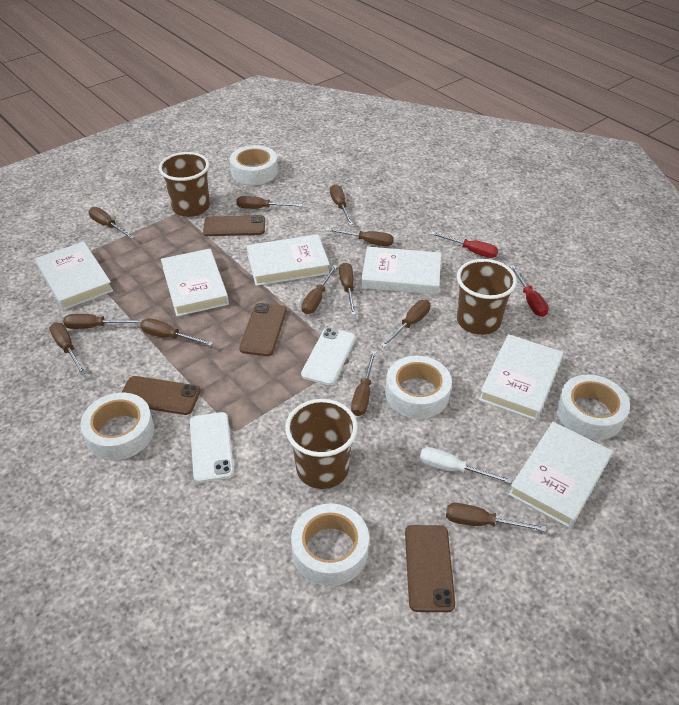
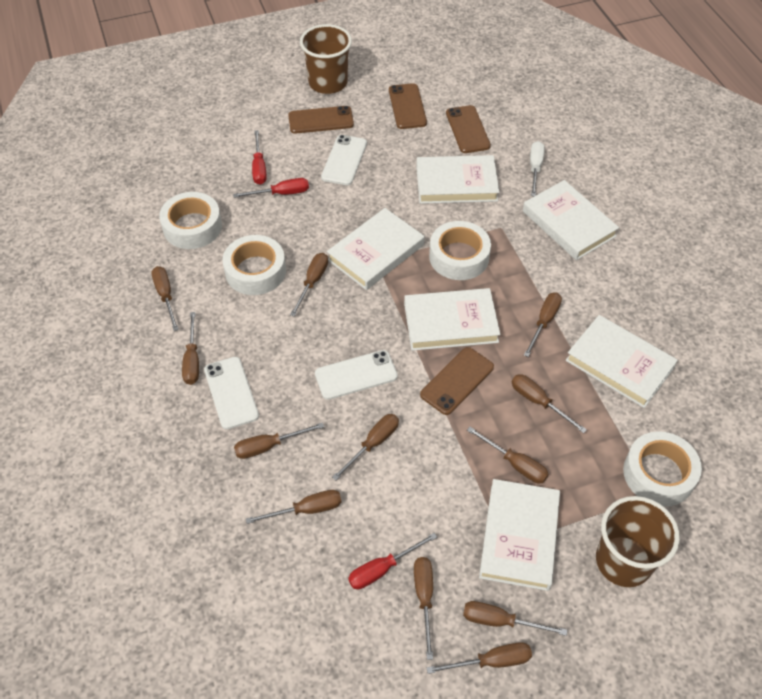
brown cup: [159,152,210,217] [285,399,358,489] [457,259,517,335] = 3 -> [300,24,352,94] [596,496,680,587] = 2
red screwdriver: [431,232,498,258] [510,265,549,317] = 2 -> [233,178,309,198] [252,130,266,185] [348,533,437,589] = 3
white phone: [190,412,234,483] [301,327,356,385] = 2 -> [204,357,259,429] [315,350,398,400] [321,135,367,185] = 3
white tape: [80,393,154,460] [230,145,278,185] [291,503,369,586] [386,356,452,419] [557,375,630,440] = 5 -> [159,192,222,249] [222,235,286,295] [429,221,491,280] [623,431,702,506] = 4

